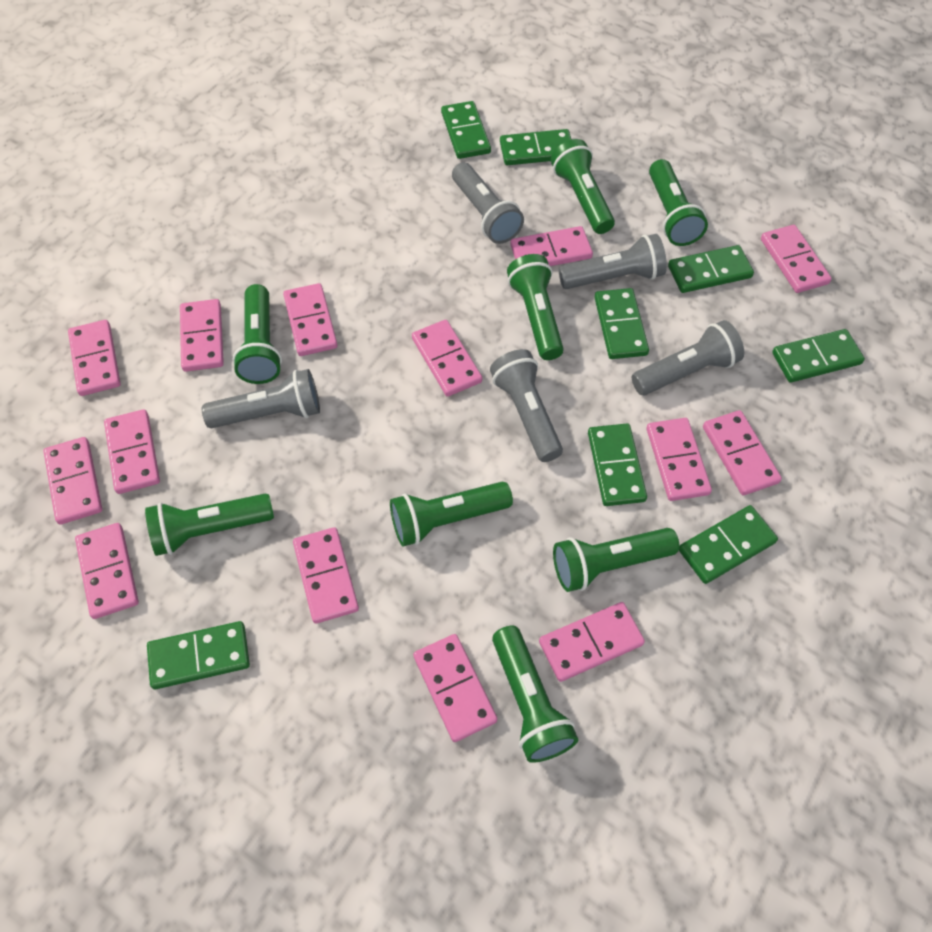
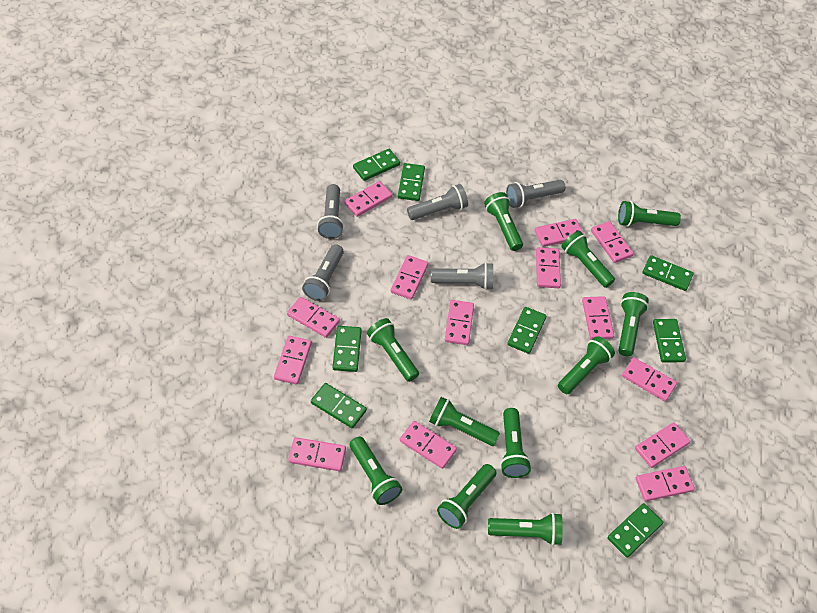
green flashlight: [145,493,274,556] [233,284,282,384] [390,482,513,547] [492,625,578,763] [507,254,564,360] [551,139,615,234] [553,528,680,592] [649,159,708,246] = 8 -> [350,437,402,505] [367,318,419,382] [429,397,500,446] [437,464,496,529] [484,192,523,251] [488,513,563,546] [500,408,531,478] [558,336,615,394] [562,231,615,288] [618,201,681,227] [618,292,649,356] = 11

